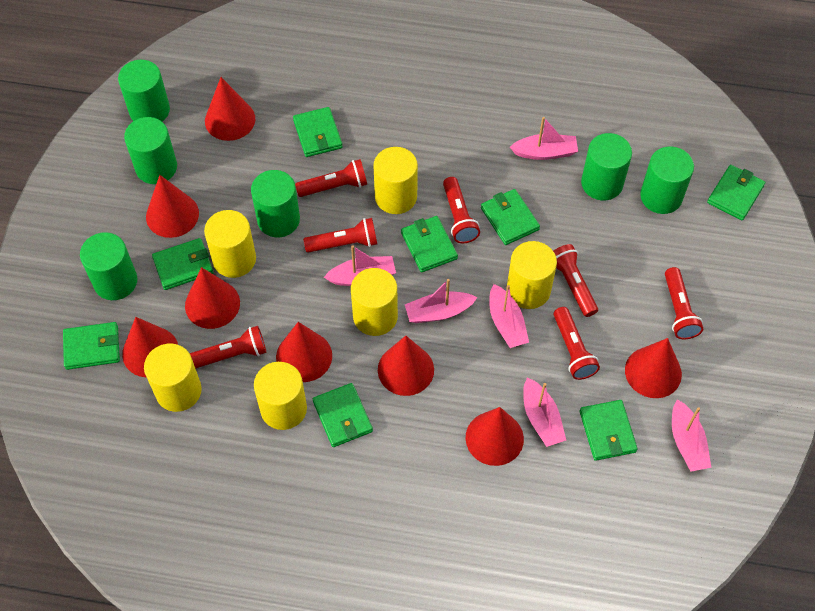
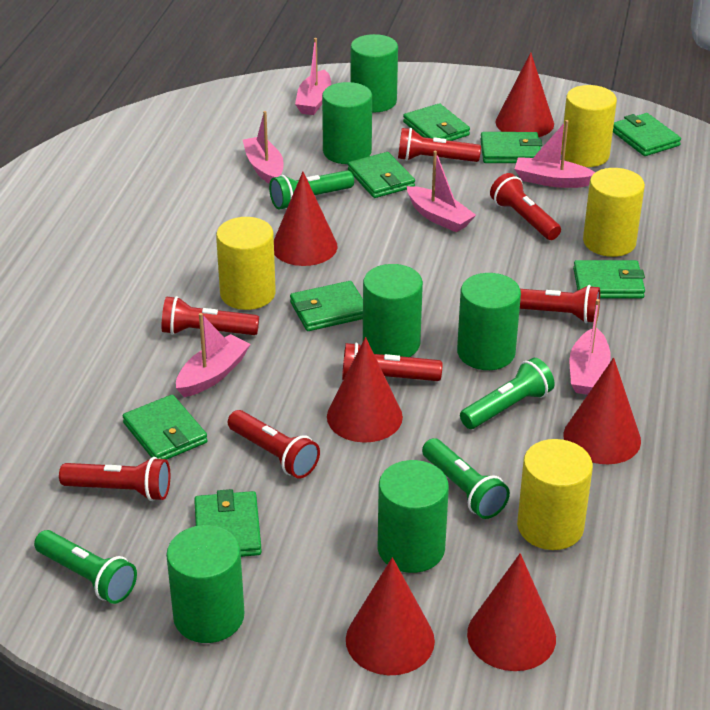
green flashlight: none = 0 -> [34,530,137,604] [269,170,354,209] [422,438,510,519] [460,358,555,429] = 4
red cone: [122,317,178,378] [146,175,199,238] [185,267,240,329] [205,77,255,141] [276,322,332,382] [378,336,434,396] [466,407,524,466] [625,338,682,398] = 8 -> [274,172,338,266] [327,337,403,443] [346,557,435,675] [467,553,556,671] [496,52,554,137] [563,358,641,464] = 6
yellow cylinder: [144,344,202,412] [204,210,256,278] [254,362,307,430] [351,268,398,336] [373,147,418,214] [507,241,557,309] = 6 -> [216,217,276,310] [517,439,593,550] [561,85,617,167] [583,168,645,257] = 4

